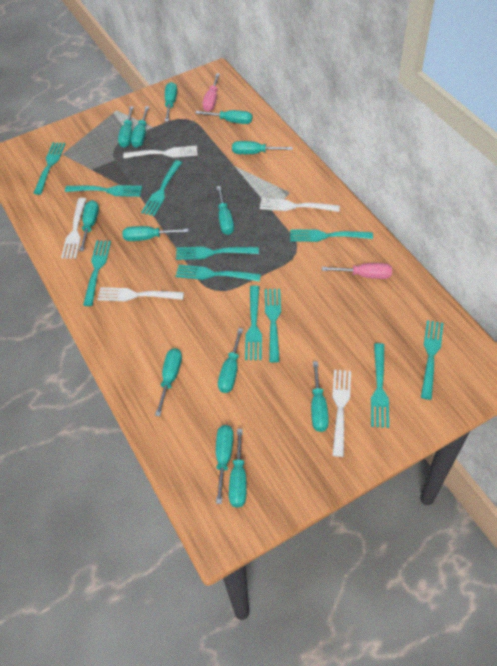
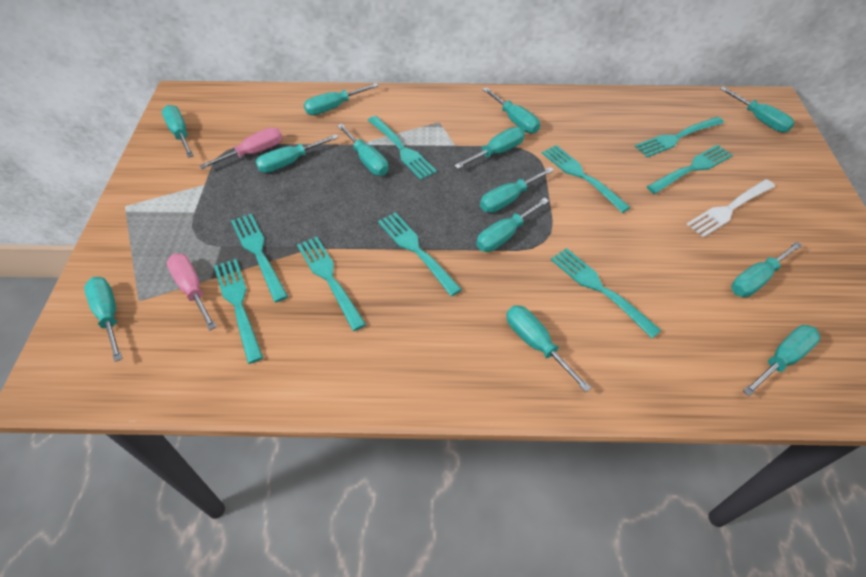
turquoise fork: [34,142,65,195] [65,185,142,197] [83,241,111,306] [141,160,182,216] [176,247,259,260] [176,265,261,282] [245,286,262,360] [265,289,281,363] [290,229,373,242] [371,343,389,428] [421,320,443,400] = 11 -> [214,259,263,364] [231,214,288,302] [297,237,366,331] [368,116,437,180] [378,212,462,296] [542,145,631,213] [551,248,661,338] [635,117,724,157] [647,145,733,194] = 9
white fork: [61,198,86,259] [97,287,184,301] [123,146,198,158] [260,198,340,212] [332,370,351,457] = 5 -> [687,179,775,237] = 1

